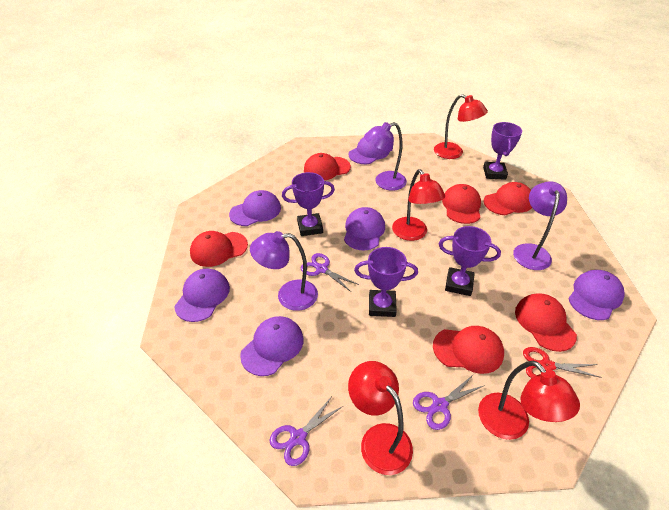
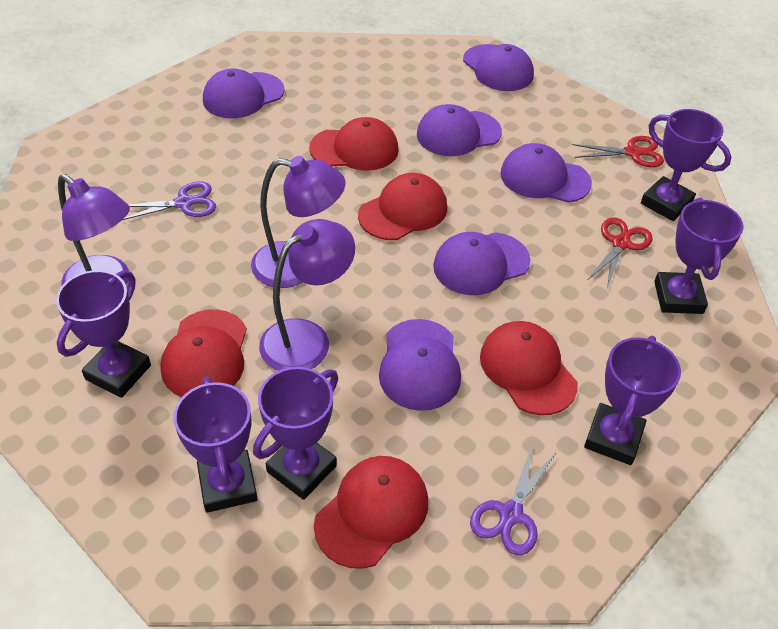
purple scissors: [269,396,343,466] [301,253,359,292] [413,374,485,430] = 3 -> [123,181,216,220] [470,444,556,555] = 2
purple trophy: [282,172,335,236] [354,247,418,317] [439,226,501,296] [483,122,522,180] = 4 -> [56,270,151,398] [173,377,258,513] [253,367,338,500] [584,336,681,465] [641,109,731,221] [654,198,744,314] = 6
red cap: [190,231,248,267] [304,153,351,180] [433,326,504,374] [442,184,481,224] [484,182,532,215] [515,293,577,352] = 6 -> [160,309,247,397] [309,117,399,171] [314,456,428,569] [358,173,447,240] [480,321,578,415] = 5
red lamp: [348,361,413,475] [392,169,445,241] [434,94,488,159] [478,361,580,440] = 4 -> none = 0
red scissors: [523,347,601,378] = 1 -> [572,136,664,167] [588,217,652,289] = 2

